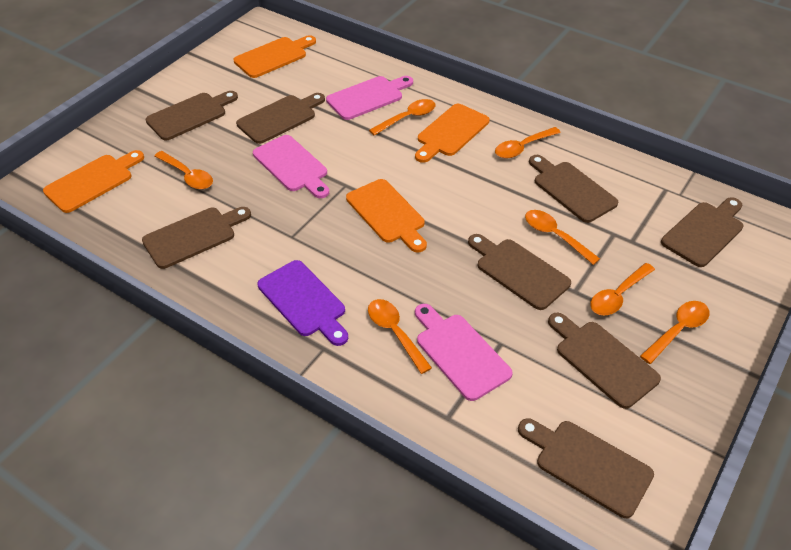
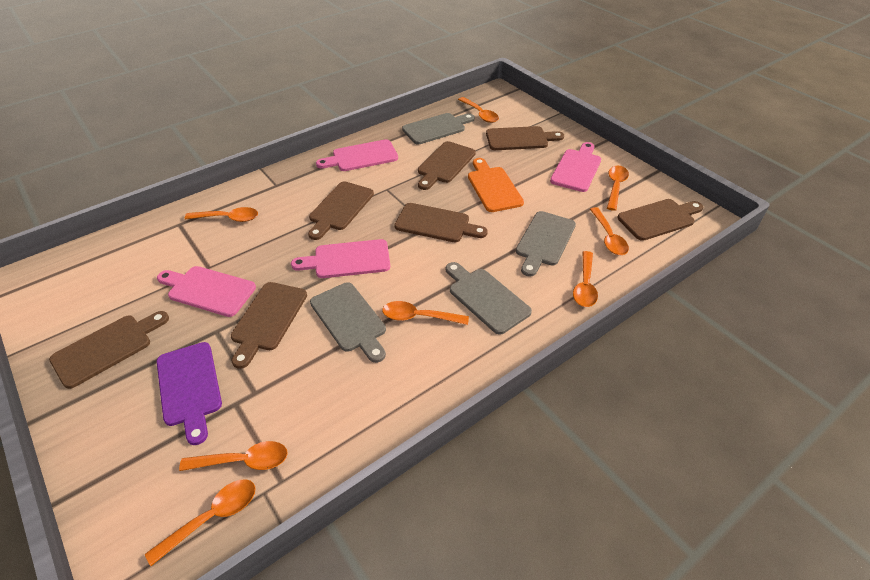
brown cutting board: [142,207,251,269] [146,91,238,140] [236,93,325,144] [468,234,571,310] [518,418,654,518] [529,155,618,223] [548,313,661,409] [661,197,743,267] = 8 -> [49,311,169,389] [231,282,307,369] [308,181,374,240] [395,203,488,242] [418,141,476,190] [486,126,564,150] [617,199,703,241] = 7
grey cutting board: none = 0 -> [310,282,386,363] [402,113,475,144] [446,262,532,335] [516,211,576,277] = 4
orange cutting board: [43,150,144,213] [234,35,316,78] [346,179,427,252] [415,104,490,163] = 4 -> [468,158,524,212] = 1
orange spoon: [155,151,213,190] [368,299,432,374] [369,99,436,136] [495,127,561,158] [525,210,600,265] [590,263,655,315] [640,301,710,364] = 7 -> [145,479,256,566] [179,441,288,471] [185,207,258,222] [382,301,469,325] [458,97,499,123] [573,251,598,307] [590,207,629,255] [607,166,629,211] = 8
pink cutting board: [253,135,329,198] [326,76,413,120] [415,304,513,401] = 3 -> [157,266,256,317] [291,239,390,278] [316,139,398,171] [550,142,601,192] = 4

